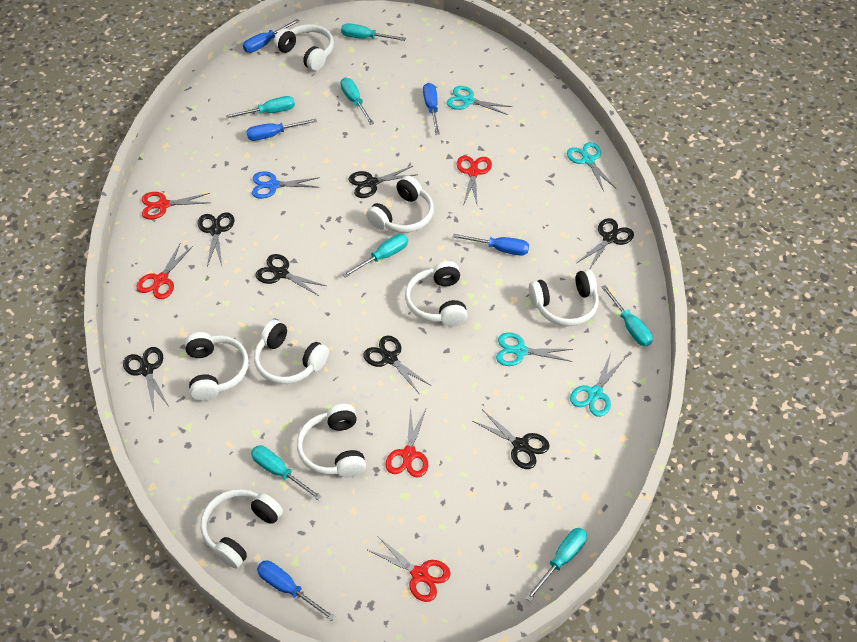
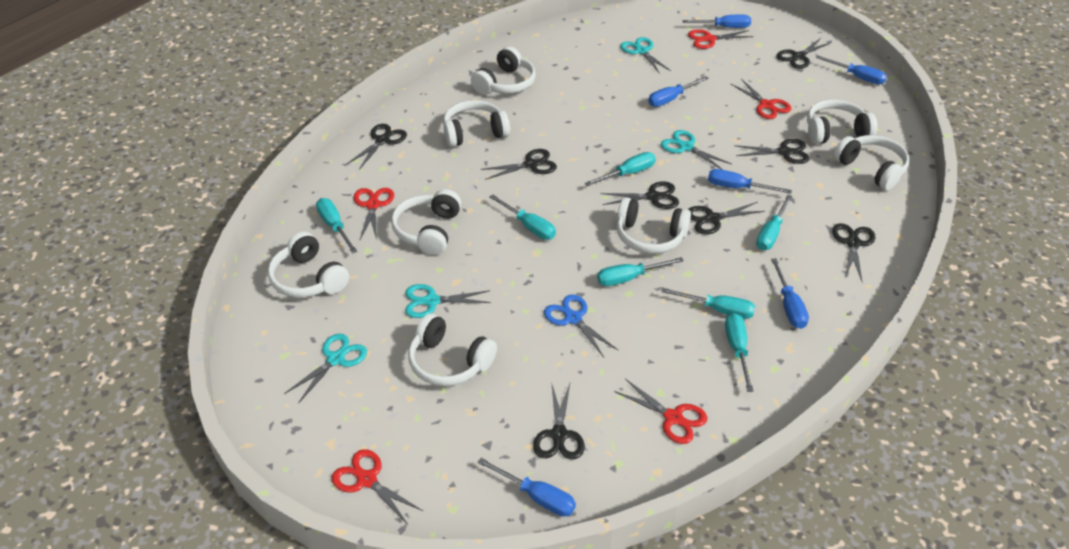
black scissors: [123,347,170,412] [198,212,234,266] [256,254,326,296] [348,166,418,198] [364,335,430,393] [473,410,550,469] [577,218,634,270] = 7 -> [347,124,407,170] [480,149,557,180] [533,382,585,459] [600,181,679,209] [688,202,765,235] [734,139,810,164] [776,38,832,69] [832,223,875,281] = 8
blue screwdriver: [243,19,299,53] [246,118,317,141] [257,561,335,621] [423,83,440,135] [453,234,529,256] = 5 -> [477,458,576,517] [648,76,709,107] [682,15,751,28] [708,169,792,194] [771,258,809,329] [816,55,887,84] = 6

